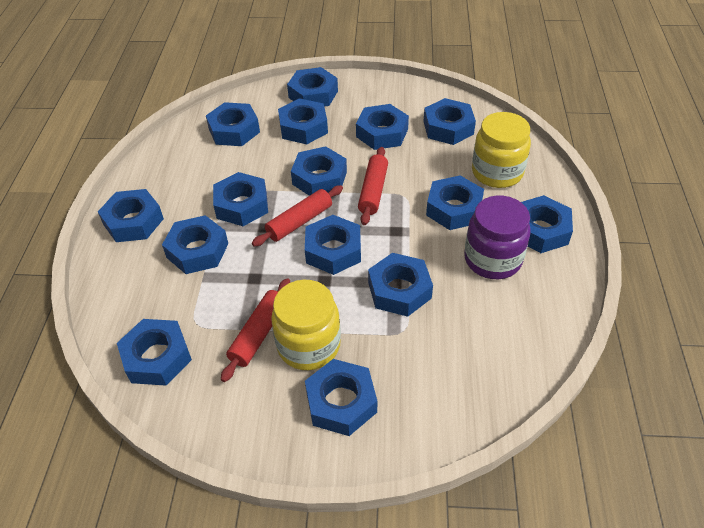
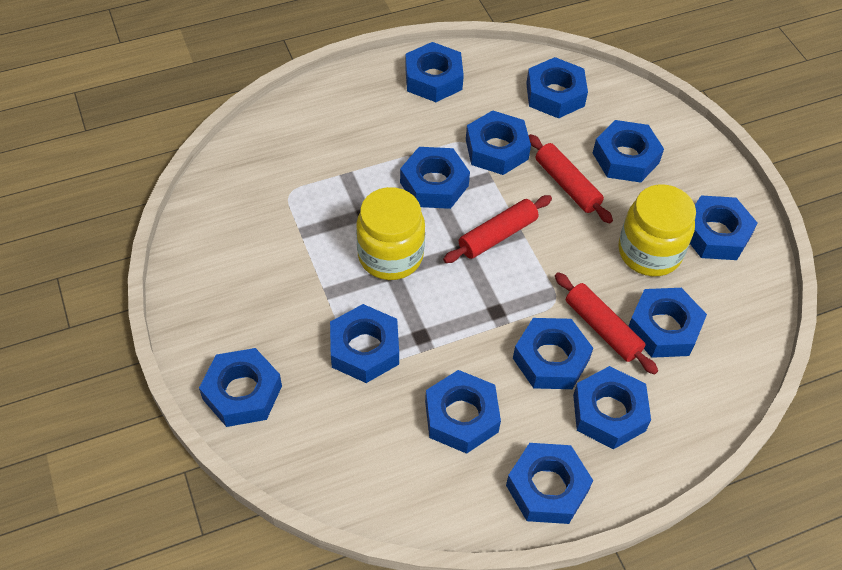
blue nut: [98,189,164,242] [117,319,192,386] [162,215,228,274] [206,102,260,146] [213,172,268,226] [278,98,328,144] [287,67,338,107] [291,146,347,196] [305,215,361,275] [305,359,377,436] [356,104,409,150] [368,253,433,317] [423,98,476,145] [426,175,484,230] [521,195,573,253] = 15 -> [199,348,282,427] [330,304,399,383] [400,147,470,209] [405,42,464,102] [425,370,501,454] [466,110,531,175] [506,443,593,524] [513,318,593,389] [526,57,588,119] [573,366,651,449] [593,120,664,183] [629,288,707,358] [690,195,758,260] = 13
purple jar: [464,196,531,279] = 1 -> none = 0

